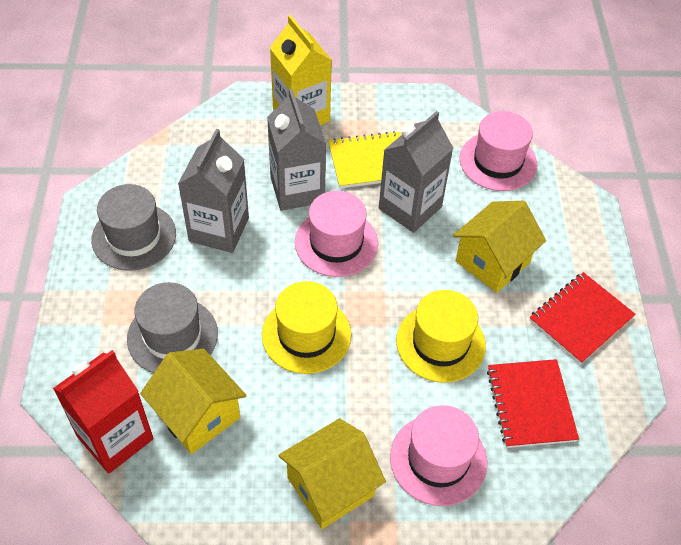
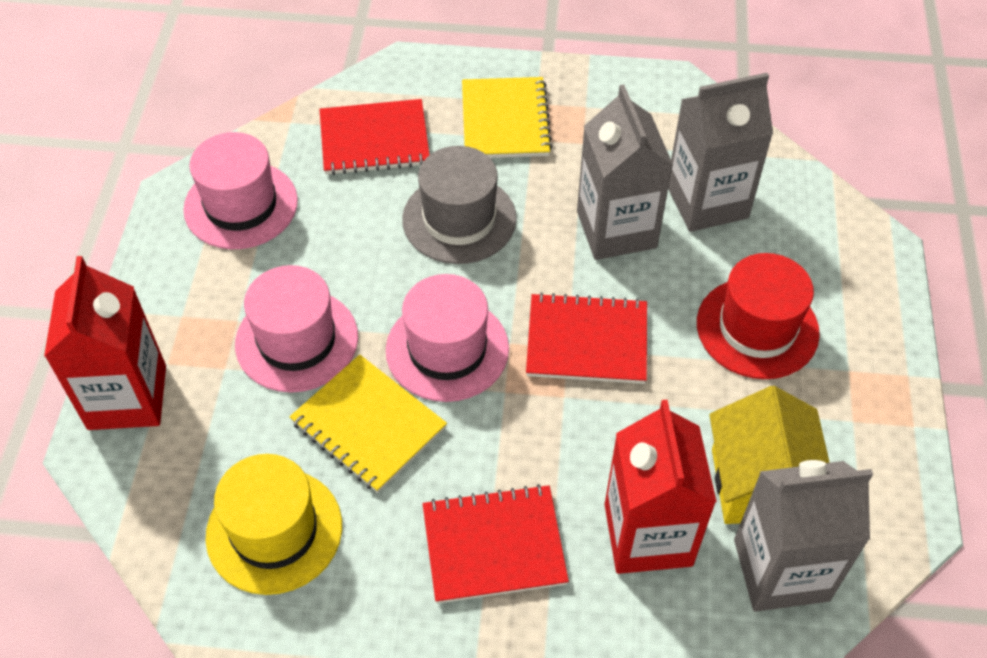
grey hat: [91,184,176,271] [127,282,218,373] = 2 -> [402,146,517,264] = 1
red carton: [53,350,154,473] = 1 -> [44,256,166,430] [604,400,717,574] = 2
red hat: none = 0 -> [697,253,820,379] = 1
red notebook: [487,359,579,448] [529,272,636,364] = 2 -> [320,99,430,175] [423,484,569,604] [526,292,647,384] = 3
yellow carton: [270,15,332,125] = 1 -> none = 0
yellow hat: [262,281,351,374] [396,290,486,383] = 2 -> [206,454,342,595] = 1
yellow house: [140,349,247,454] [278,418,386,529] [453,201,546,293] = 3 -> [709,386,830,524] = 1
yellow notebook: [328,131,401,188] = 1 -> [290,355,447,493] [462,77,552,158] = 2

